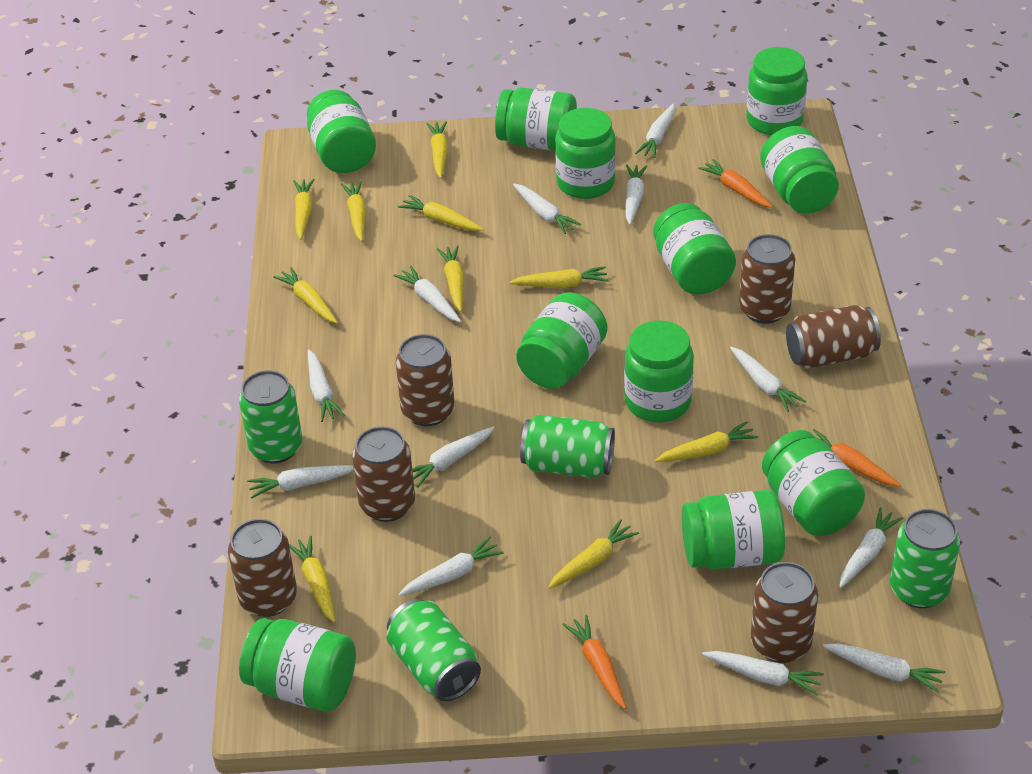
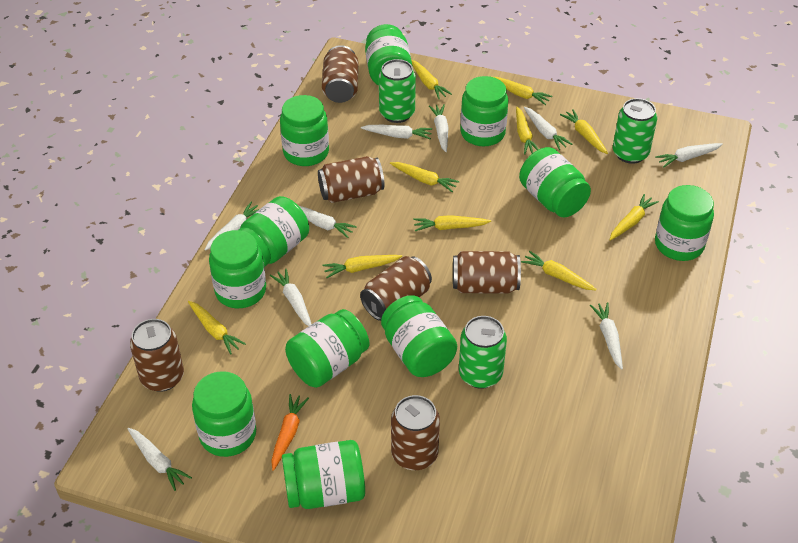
green can: [239,370,303,463] [386,599,481,701] [520,415,615,478] [890,509,960,608] = 4 -> [379,59,416,123] [459,316,507,389] [613,98,657,164] = 3
orange carrot: [562,615,626,709] [698,159,773,208] [813,429,901,487] = 3 -> [271,394,309,471] = 1
white carrot: [247,465,354,498] [308,350,345,422] [393,266,461,322] [398,537,504,596] [412,427,494,488] [513,184,581,234] [625,165,647,225] [635,103,675,158] [702,651,824,695] [730,347,806,412] [823,643,945,693] [839,507,904,588] = 12 -> [128,428,192,491] [205,202,259,251] [270,269,311,326] [299,206,357,238] [361,125,432,139] [429,104,448,152] [524,107,572,150] [590,302,623,370] [655,143,723,167] = 9

